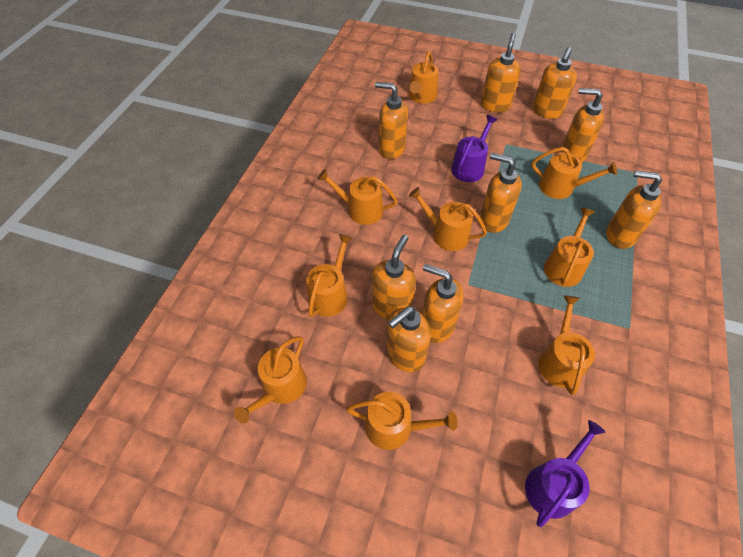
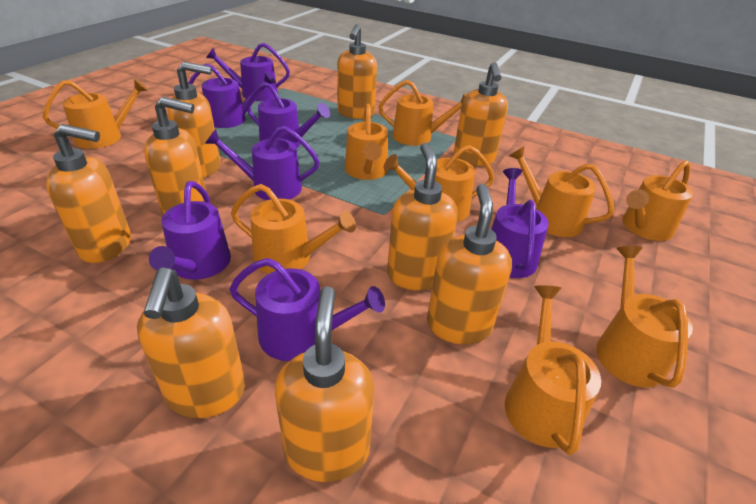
purple watering can: [451,115,498,182] [525,420,606,527] = 2 -> [149,181,231,280] [188,64,276,128] [205,126,319,200] [206,43,290,101] [230,258,385,361] [246,82,330,148] [491,168,549,278] = 7

